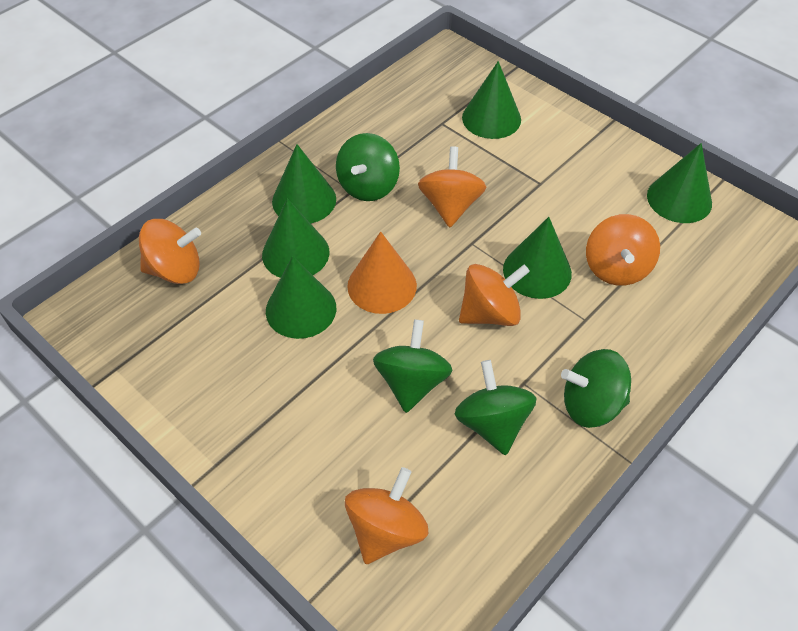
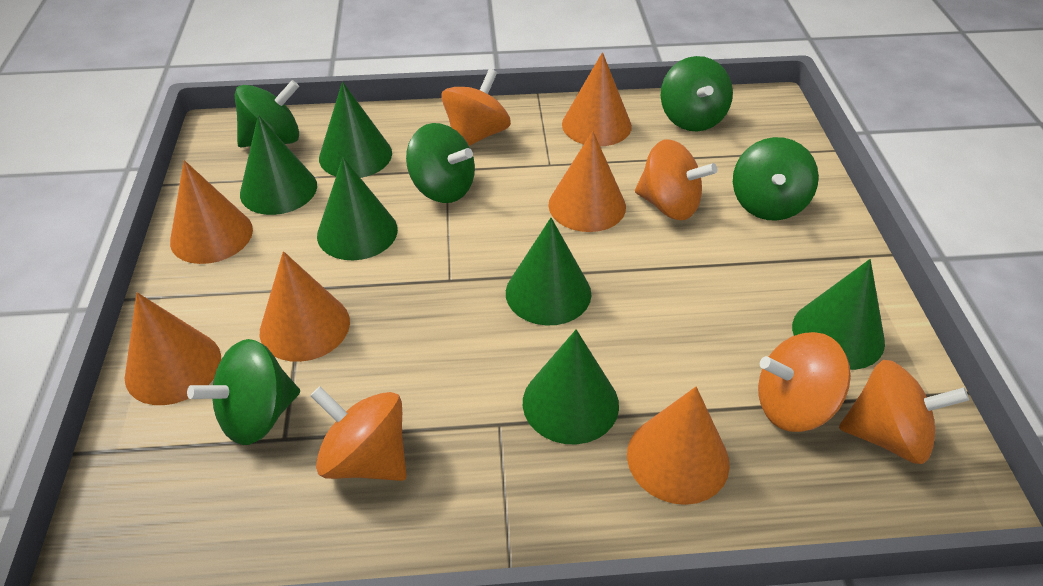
green spinning top: [336,133,400,201] [373,319,453,413] [454,360,536,455] [561,349,631,428] = 4 -> [187,339,300,445] [235,80,299,147] [406,123,475,203] [661,56,733,131] [733,137,819,221] = 5
orange cone: [347,232,417,314] = 1 -> [125,292,221,405] [170,160,253,264] [260,251,350,362] [548,131,626,232] [562,52,632,146] [627,387,730,505] = 6

